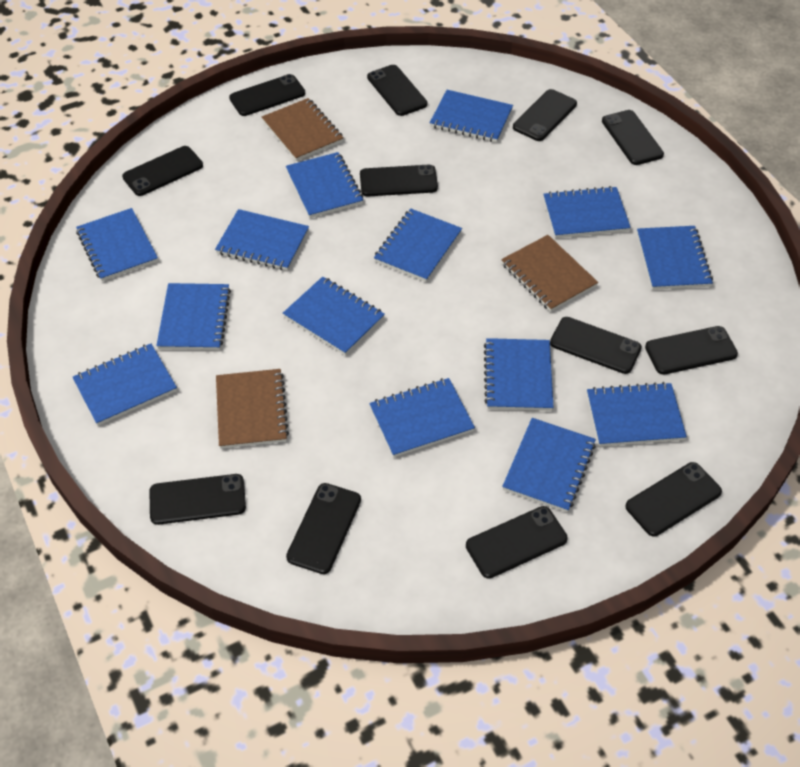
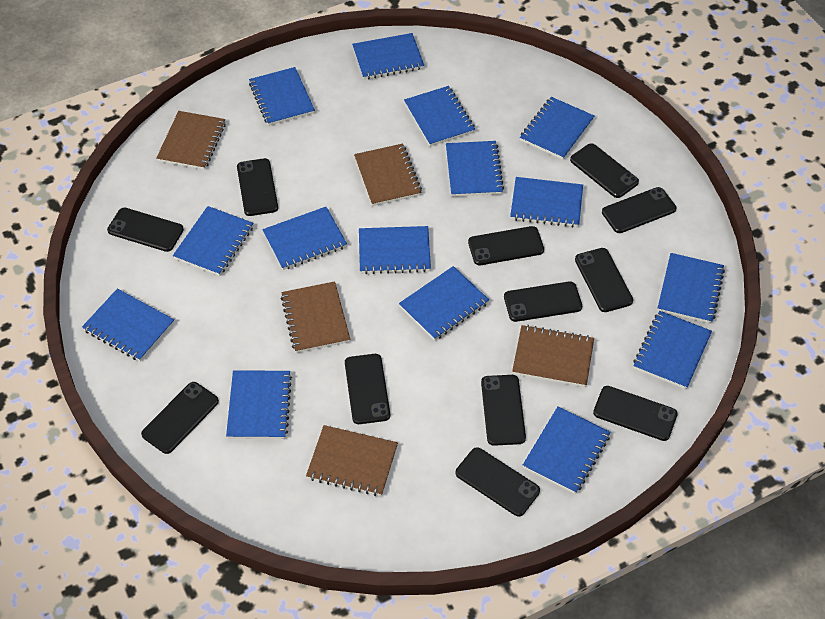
blue notebook: [72,344,177,426] [76,208,158,281] [156,283,231,350] [215,209,309,271] [283,277,385,355] [286,152,363,218] [369,378,475,457] [374,209,462,282] [430,90,513,142] [484,338,554,411] [502,418,596,512] [543,186,631,238] [587,382,687,446] [637,226,713,290] = 14 -> [82,289,174,361] [173,206,254,276] [226,370,292,439] [249,67,315,126] [262,207,347,270] [352,33,424,79] [359,226,431,274] [399,266,489,341] [404,86,475,146] [446,141,504,197] [510,177,583,228] [520,97,594,160] [523,407,610,494] [633,311,712,389] [657,253,725,323] = 15
brown notebook: [216,369,289,449] [262,98,344,161] [501,235,598,312] = 3 -> [156,111,226,170] [281,281,350,353] [306,425,398,496] [354,144,422,206] [512,325,594,387] = 5

